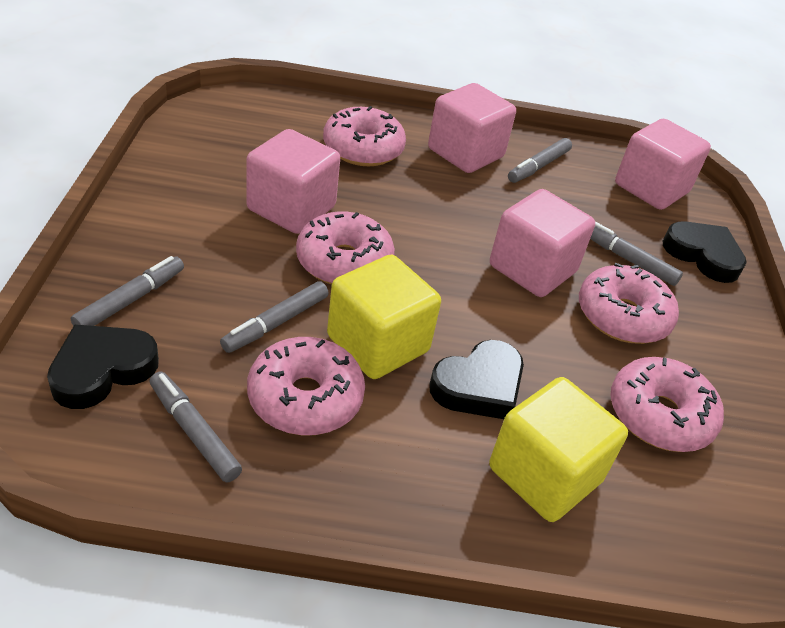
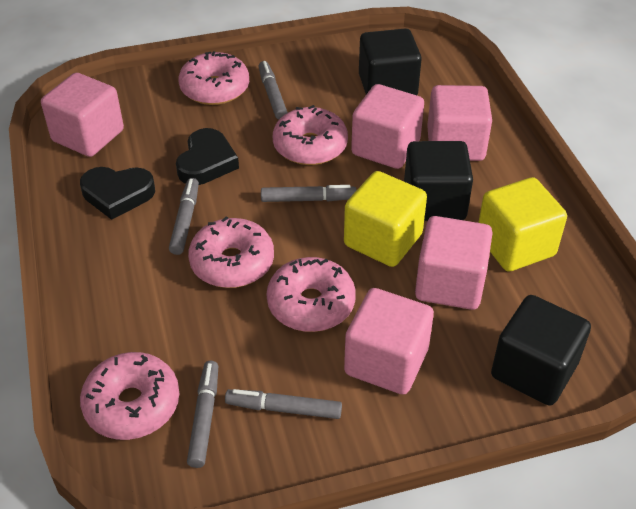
black cube: none = 0 -> [359,29,422,95] [404,141,473,221] [491,295,591,405] = 3
black heart: [47,324,159,409] [429,340,524,419] [663,221,747,283] = 3 -> [80,167,155,220] [176,128,239,185] = 2
pink cube: [246,129,340,234] [428,83,516,173] [490,189,595,297] [615,119,711,210] = 4 -> [41,73,124,157] [344,288,434,395] [351,84,424,169] [415,216,493,310] [427,85,492,161] = 5

